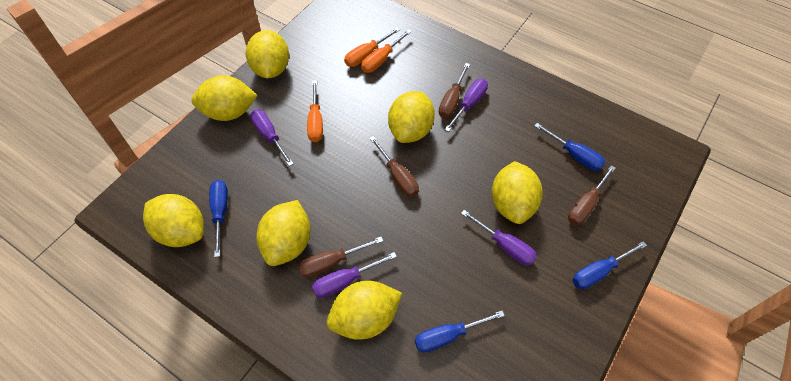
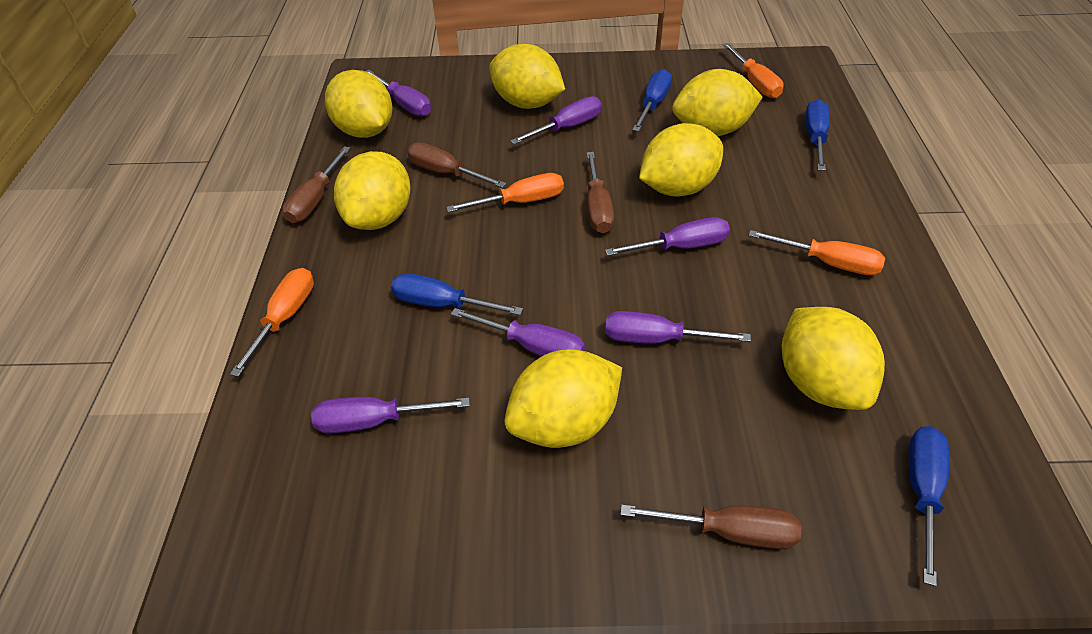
orange screwdriver: [307,81,323,142] [344,27,400,67] [361,29,412,73] = 3 -> [230,268,314,377] [446,173,564,212] [723,43,784,98] [749,230,885,275] = 4
purple screwdriver: [250,109,294,166] [312,252,397,298] [444,79,488,132] [461,210,537,266] = 4 -> [311,397,470,433] [365,70,431,116] [451,308,585,356] [510,96,602,145] [605,217,730,256] [605,311,751,344] = 6

